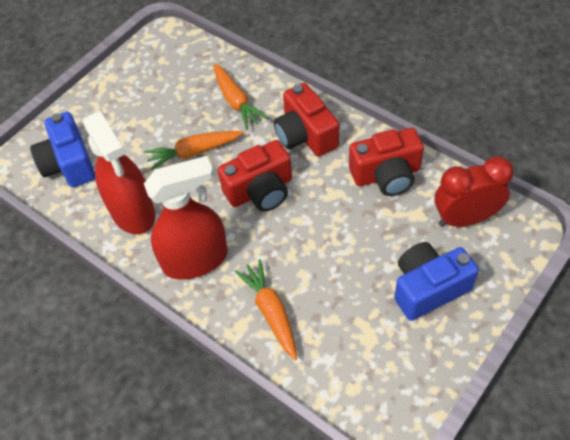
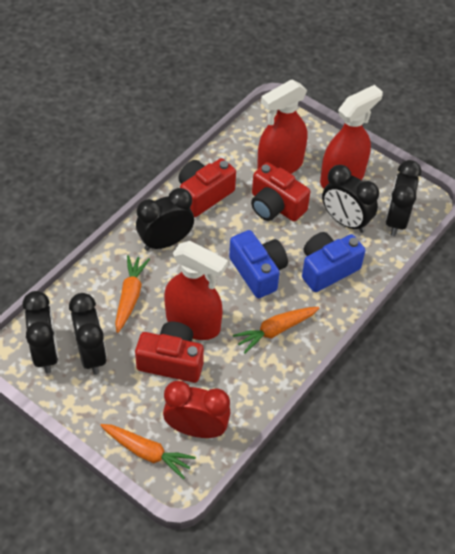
black clock: none = 0 -> [22,291,59,373] [69,293,107,375] [136,188,194,251] [322,165,379,233] [385,160,422,236] = 5
red spray bottle: [82,111,155,234] [144,156,228,280] = 2 -> [164,241,228,340] [257,79,308,174] [320,85,383,189] = 3

